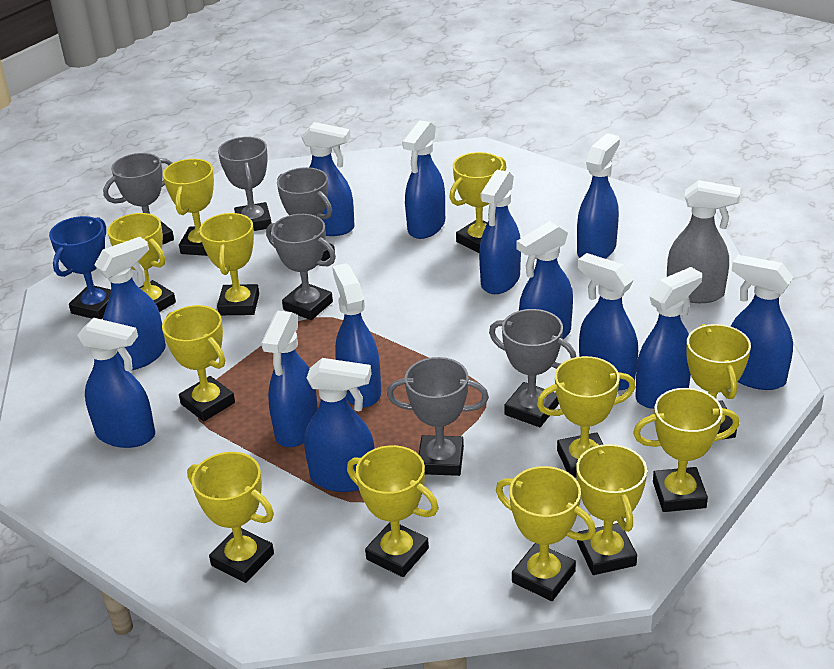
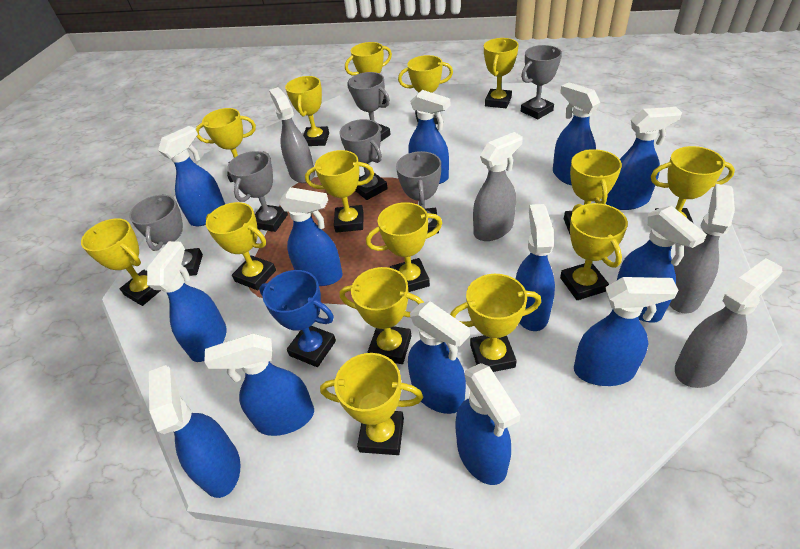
grey spray bottle: [667,180,741,303] = 1 -> [269,87,315,183] [473,132,523,241] [669,184,735,313] [675,258,782,388] = 4
yellow trophy: [107,213,176,312] [162,305,235,421] [163,159,214,256] [187,452,274,583] [199,213,259,315] [347,445,439,577] [449,152,506,253] [496,466,596,601] [537,356,636,478] [576,443,647,575] [633,388,739,512] [686,324,751,440] = 12 -> [81,218,161,306] [196,108,256,182] [206,202,276,290] [285,76,329,146] [305,150,374,233] [320,353,423,455] [339,267,424,364] [345,42,392,104] [366,202,442,292] [398,55,453,124] [450,274,541,372] [484,38,519,108] [560,203,628,300] [564,149,622,234] [651,146,735,224] = 15

